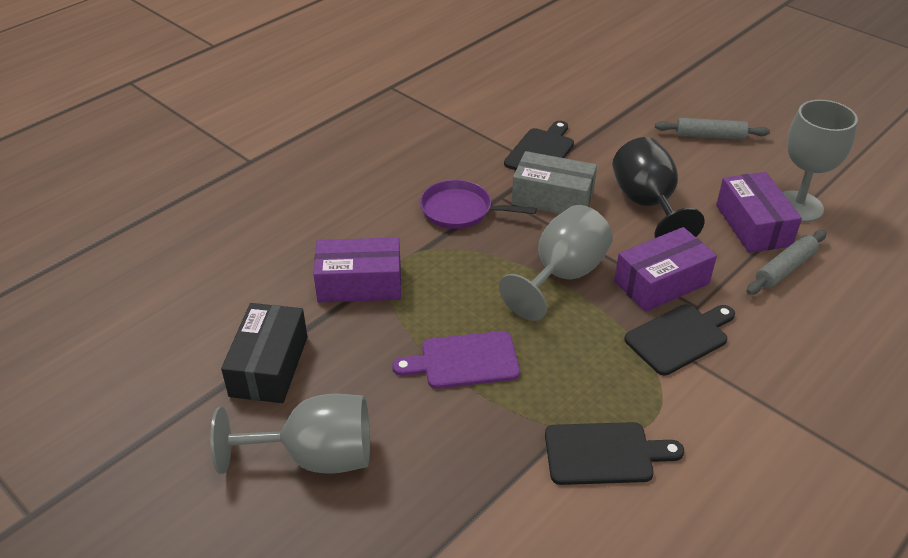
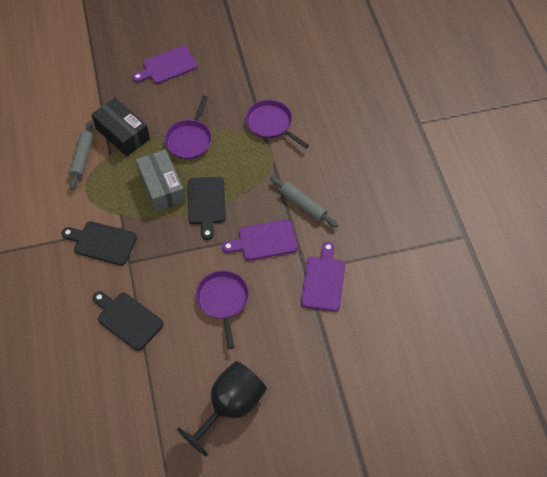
grey goblet: [210,394,370,474] [499,205,613,321] [782,100,858,222] = 3 -> none = 0
purple box: [313,237,401,303] [614,227,717,312] [716,172,802,253] = 3 -> none = 0
purple cutting board: [392,331,520,389] = 1 -> [132,46,198,84] [222,219,298,261] [301,242,345,311] = 3
purple pan: [420,180,537,229] = 1 -> [164,96,212,159] [196,270,249,349] [246,100,309,149] = 3

